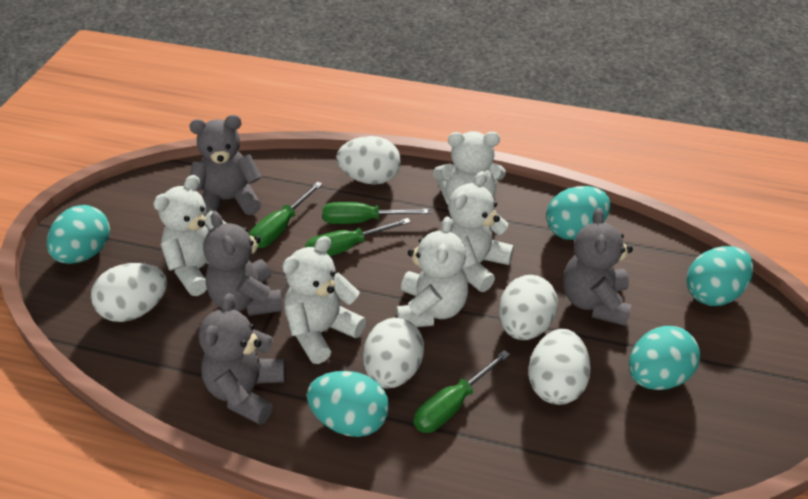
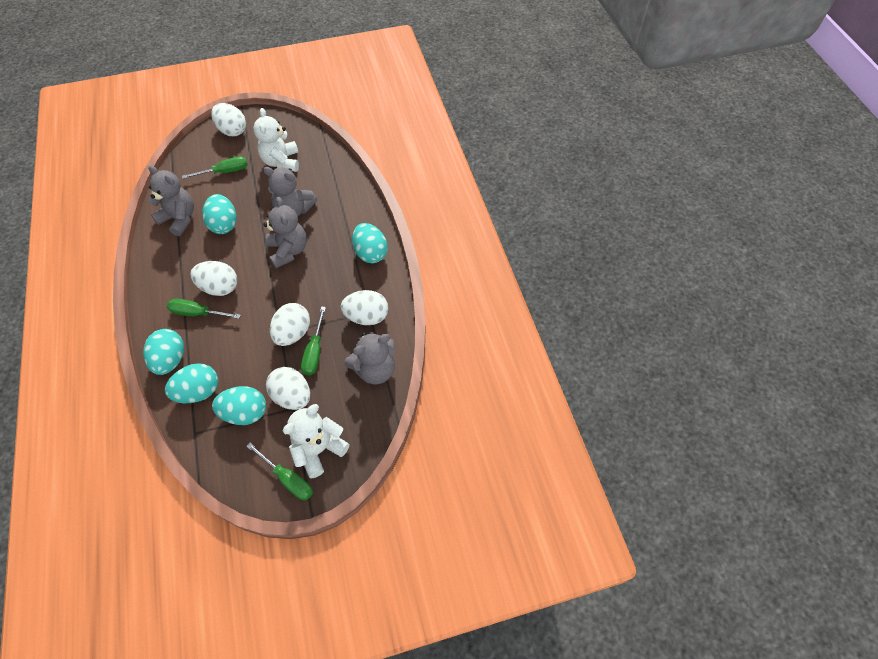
white teddy bear: [153,175,226,296] [282,236,366,364] [397,216,469,327] [433,131,506,205] [448,171,514,292] = 5 -> [253,108,299,172] [283,404,350,479] = 2

